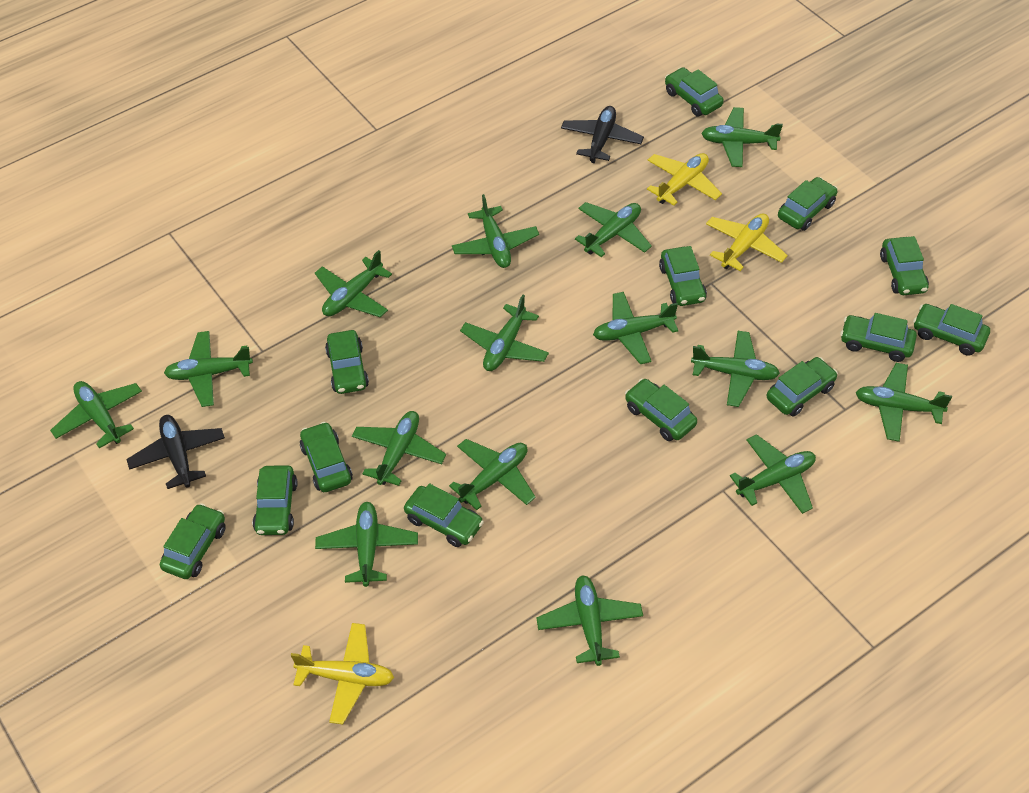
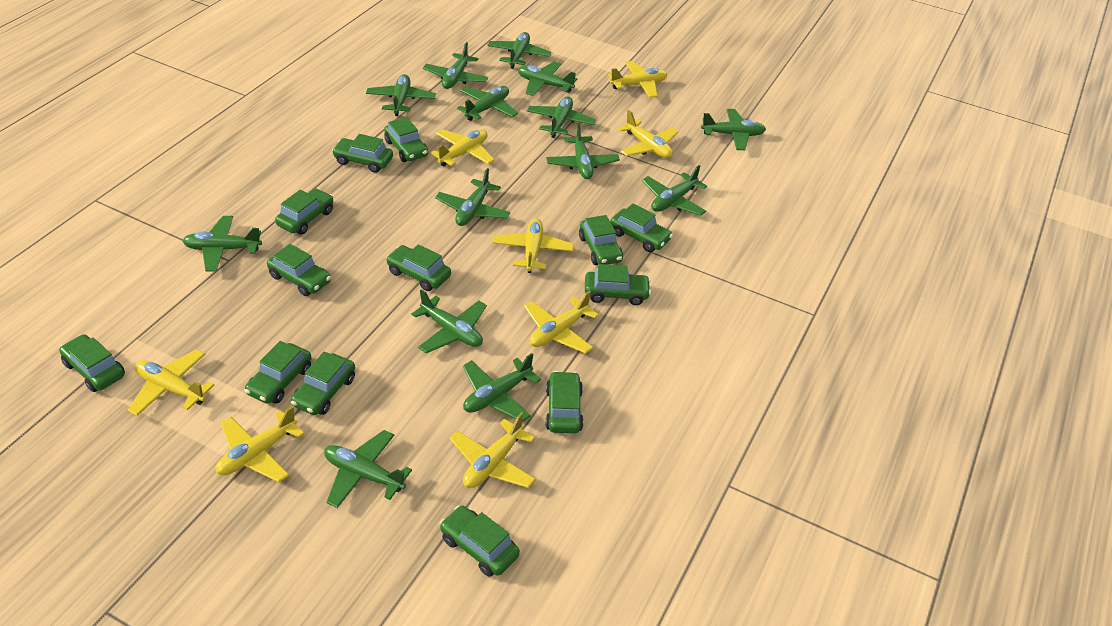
black plane: [126,415,225,489] [561,106,644,163] = 2 -> none = 0
green plane: [50,381,142,448] [164,331,253,407] [315,250,392,317] [315,502,418,587] [352,411,446,486] [449,439,536,510] [452,194,539,268] [460,295,549,371] [536,575,643,666] [575,202,652,257] [593,292,678,364] [691,331,780,407] [701,107,783,167] [730,434,816,514] [856,363,952,442] = 15 -> [183,216,262,272] [324,430,412,508] [366,74,436,116] [411,289,487,353] [423,42,488,89] [435,168,510,226] [457,86,518,121] [463,353,541,422] [487,32,551,69] [518,61,577,96] [527,97,596,138] [546,123,620,179] [642,165,707,216] [701,109,766,150] = 14
yellow plane: [291,623,394,724] [647,153,722,205] [706,213,788,271] = 3 -> [128,349,214,416] [216,406,304,482] [430,129,495,166] [449,412,536,488] [492,218,574,273] [524,291,599,354] [608,61,668,98] [618,110,679,158] = 8

